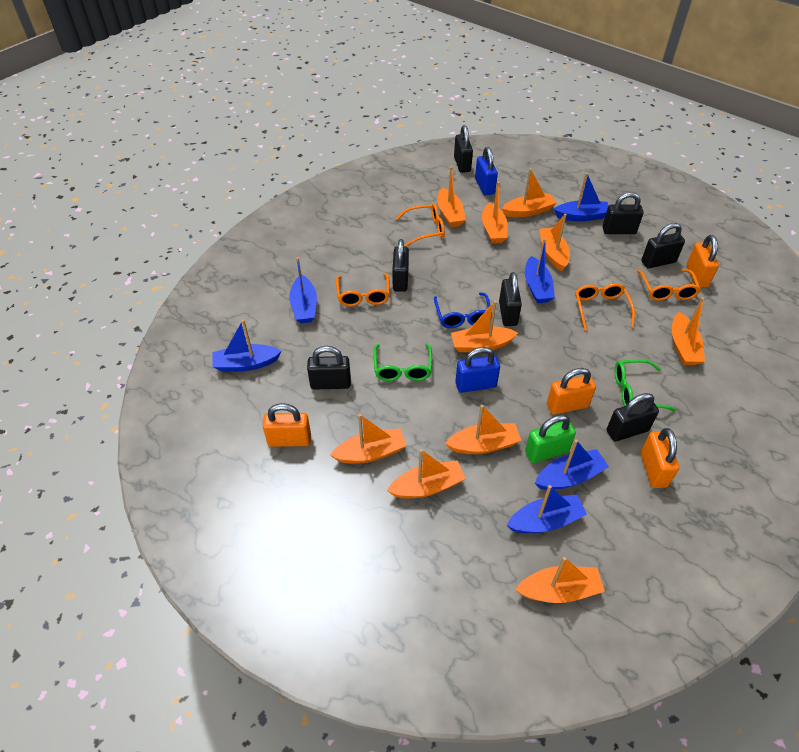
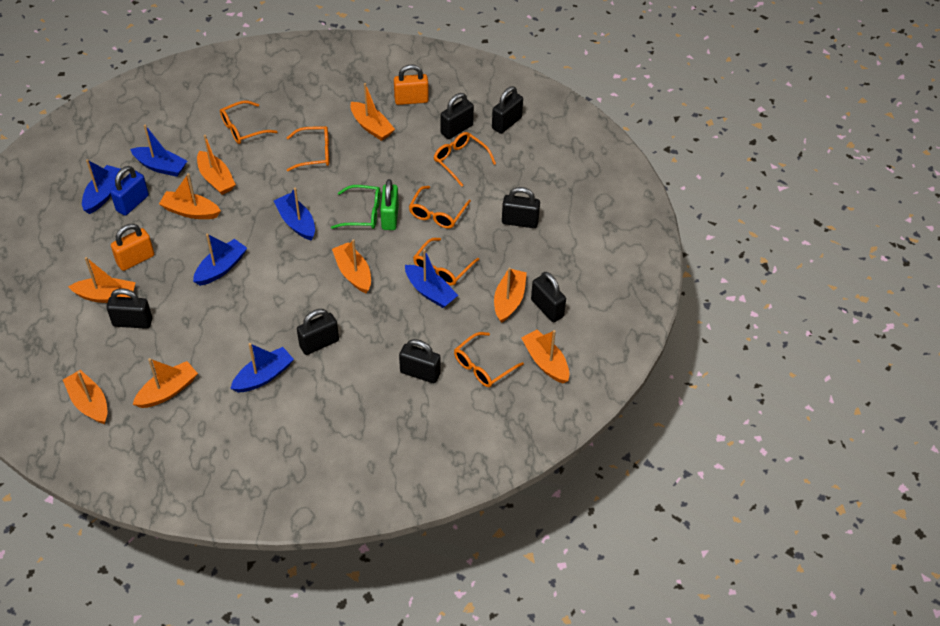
blue glasses: [434,292,492,328] = 1 -> none = 0
blue padlock: [455,347,500,393] [475,147,498,195] = 2 -> [110,166,149,216] = 1
green glasses: [373,343,432,381] [615,359,676,412] = 2 -> [331,185,380,229] = 1
orange boat: [330,414,407,464] [387,449,466,498] [437,166,466,227] [445,405,521,454] [451,301,518,352] [482,182,508,244] [502,168,557,217] [515,557,605,603] [539,214,570,271] [672,297,705,365] = 10 -> [63,370,107,424] [68,257,136,303] [133,358,198,408] [159,173,221,219] [197,135,236,195] [332,239,371,293] [350,83,395,141] [494,268,527,323] [521,330,569,384] = 9
orange glasses: [336,273,390,306] [396,203,445,247] [575,283,635,331] [637,269,701,301] = 4 -> [220,101,278,144] [286,126,329,171] [409,186,471,228] [413,238,479,286] [434,132,496,187] [454,332,524,387] = 6
orange padlock: [262,403,311,447] [547,368,596,415] [641,428,679,488] [687,235,719,287] = 4 -> [111,224,154,271] [394,64,429,105] = 2

